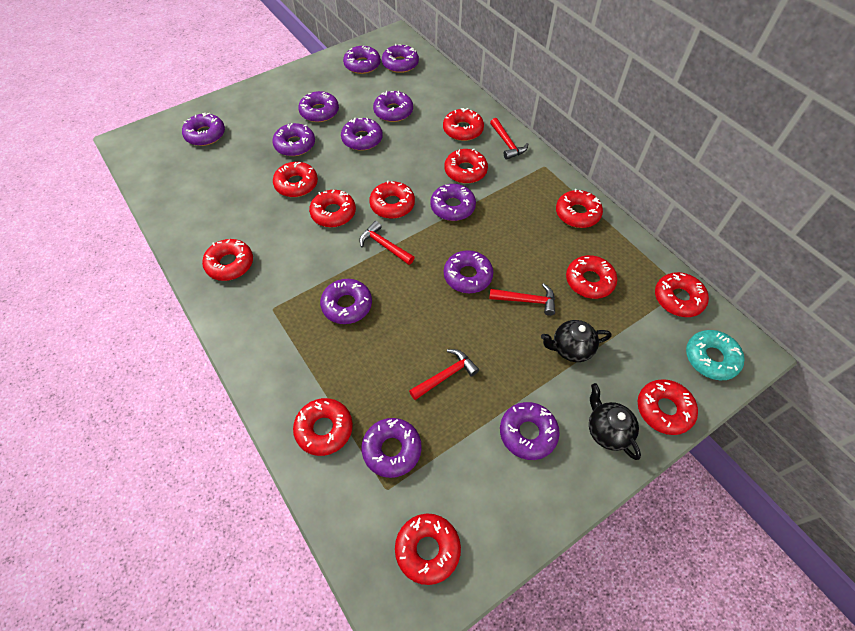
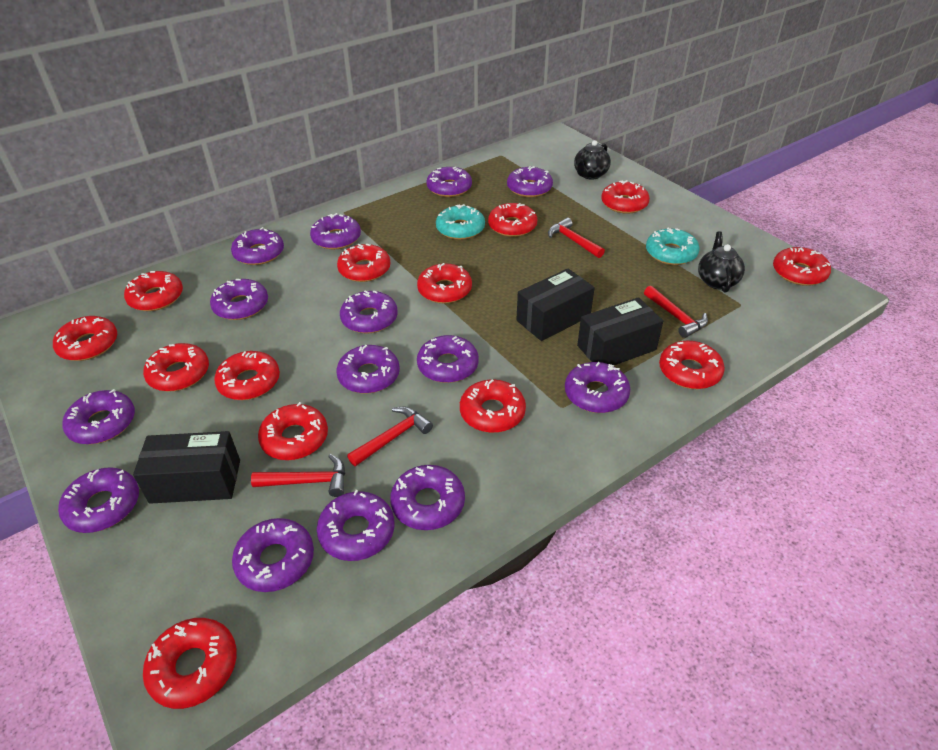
black box: none = 0 -> [133,431,240,504] [517,268,595,341] [577,297,663,365] = 3
purple donut: [182,113,225,146] [272,123,315,156] [298,91,339,122] [320,279,372,324] [341,118,383,151] [343,45,381,74] [362,418,422,478] [373,91,413,122] [382,44,419,73] [430,184,476,221] [444,250,493,293] [500,402,560,460] = 12 -> [58,467,139,533] [62,389,135,444] [210,279,268,320] [231,227,284,265] [232,518,314,592] [310,213,361,250] [317,490,395,561] [336,345,400,394] [340,290,398,334] [390,465,465,530] [417,335,479,383] [426,167,472,197] [507,166,553,197] [565,362,630,413] = 14
red donut: [202,239,253,281] [273,162,318,197] [293,398,353,456] [309,190,356,227] [369,180,415,219] [395,514,461,585] [443,108,484,141] [444,149,488,183] [556,189,603,228] [566,255,617,299] [638,379,698,435] [655,272,709,317] = 12 -> [53,316,117,361] [124,271,183,311] [143,343,209,391] [143,618,237,709] [214,351,280,400] [258,402,328,460] [337,244,390,282] [417,263,472,303] [460,379,526,433] [488,203,537,237] [601,180,650,214] [659,340,725,389] [773,247,831,286] = 13
turquoise donut: [686,330,745,380] = 1 -> [436,204,485,240] [646,228,699,265] = 2

